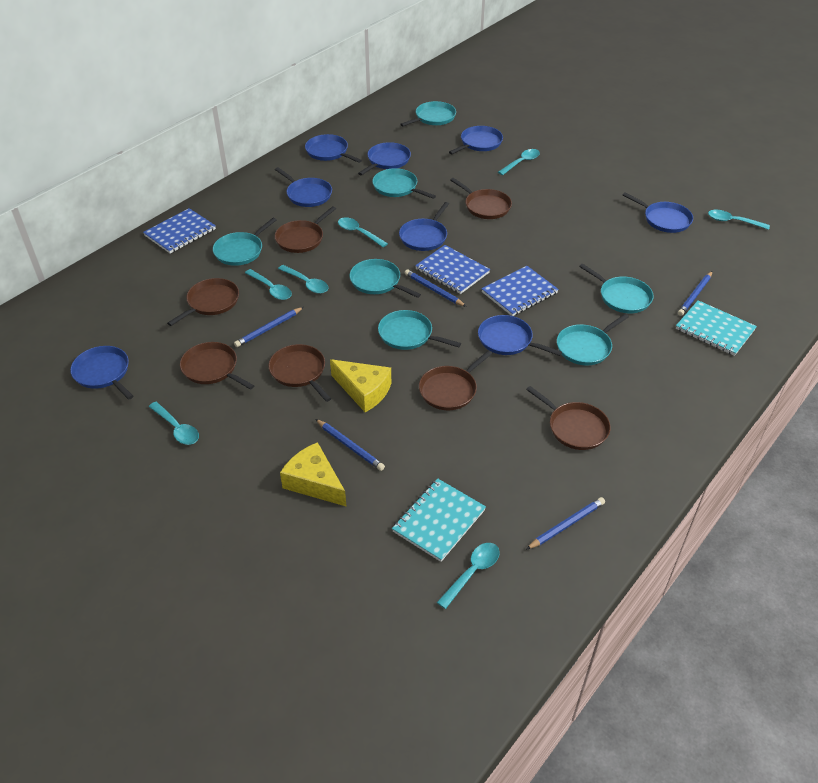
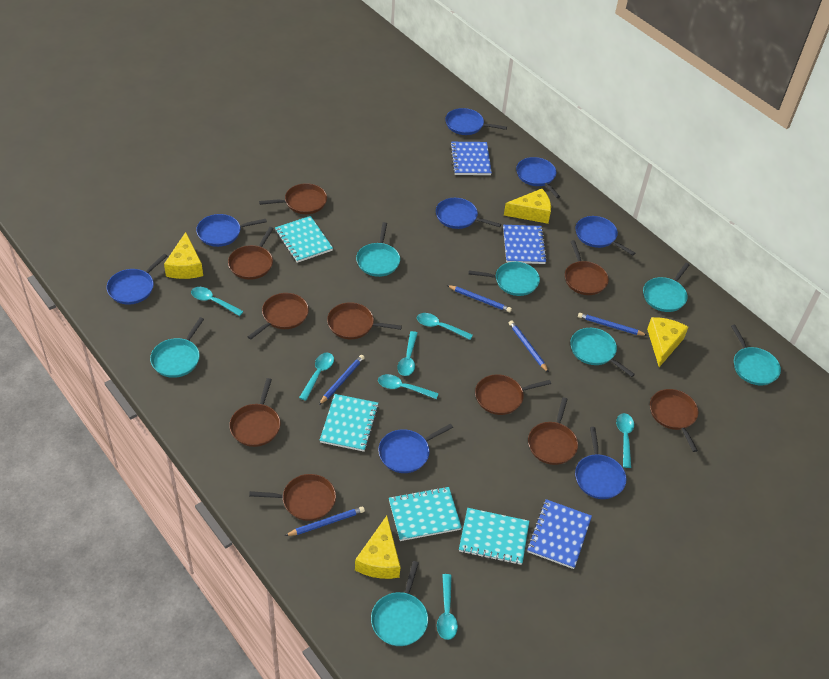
brown pan: [167,278,239,326] [180,342,254,390] [268,344,331,402] [275,206,336,253] [419,350,493,410] [450,178,512,219] [526,386,611,450] = 7 -> [228,227,274,280] [229,378,281,447] [248,293,309,340] [249,474,336,521] [259,183,327,214] [327,302,402,339] [475,374,551,415] [528,397,578,465] [565,240,609,295] [650,389,698,452] = 10
turquoise notebook: [392,478,486,562] [676,300,757,356] = 2 -> [275,216,333,263] [319,394,379,452] [389,487,462,541] [459,508,529,565] = 4
yellow cheese: [280,442,347,507] [330,359,391,412] = 2 -> [164,232,203,279] [355,516,400,579] [504,189,551,224] [647,317,688,367] = 4

